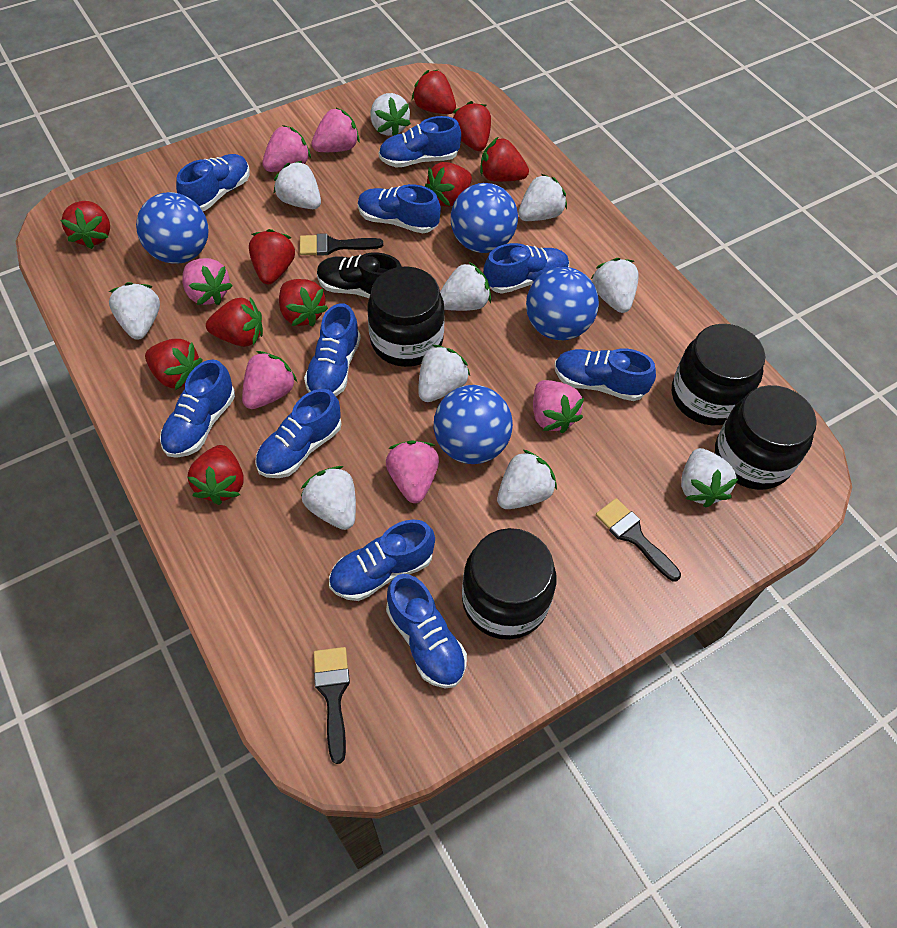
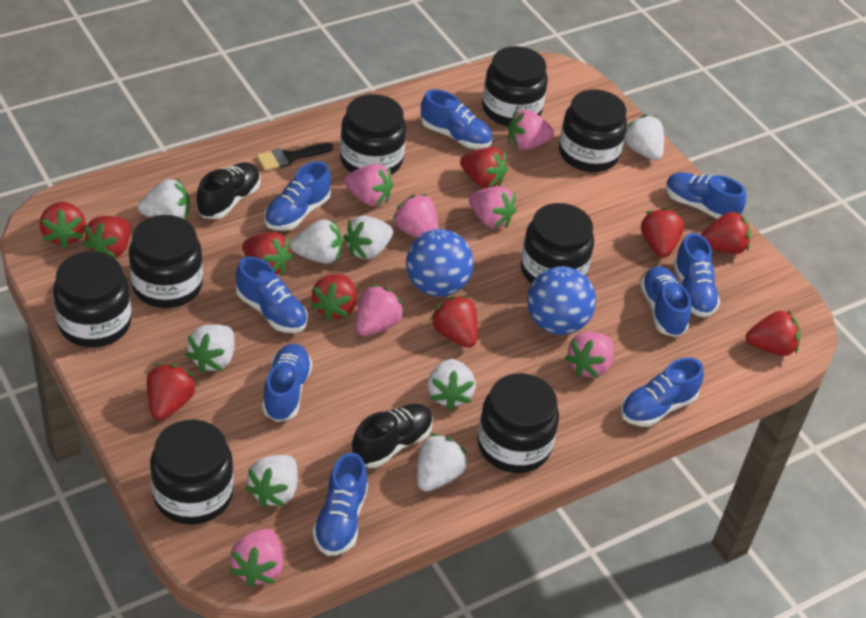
black brush: [299,233,383,256] [314,647,350,764] [596,498,681,581] = 3 -> [257,143,333,171] = 1
black jar: [368,266,445,367] [462,528,556,640] [672,324,765,425] [715,385,817,490] = 4 -> [53,251,132,347] [129,215,203,308] [150,420,234,525] [340,94,406,175] [477,373,559,473] [482,46,548,126] [521,203,594,284] [559,90,627,172] = 8
black shoe: [317,252,402,298] = 1 -> [197,162,260,219] [352,403,433,468] = 2
blue ball: [136,192,208,264] [434,385,513,464] [451,183,518,253] [526,267,599,340] = 4 -> [406,229,474,297] [527,266,596,335] = 2
blue shoe: [160,359,235,458] [176,154,250,211] [255,389,341,478] [304,303,361,396] [329,519,435,601] [358,184,441,233] [379,116,461,168] [386,574,467,688] [483,243,569,294] [555,349,656,401] = 10 -> [236,256,308,333] [262,344,312,422] [264,161,331,231] [312,453,368,556] [421,89,492,149] [621,357,704,427] [640,266,691,337] [666,172,746,219] [673,233,720,317] = 9
pink strawberry: [182,258,233,305] [242,351,297,409] [262,125,311,172] [311,107,360,152] [386,440,439,503] [533,380,584,433] = 6 -> [230,529,283,587] [344,164,393,206] [356,284,404,336] [393,194,439,238] [469,186,517,228] [508,109,554,150] [565,332,613,378] = 7
white strawberry: [109,282,160,340] [273,161,321,209] [301,466,356,530] [370,93,411,136] [418,345,470,402] [440,261,491,311] [497,450,557,509] [518,174,567,221] [591,258,639,313] [681,448,738,508] = 10 -> [138,178,190,219] [186,324,234,372] [245,455,298,507] [290,219,343,263] [343,215,393,260] [417,433,468,491] [428,359,476,410] [625,115,664,160] = 8

